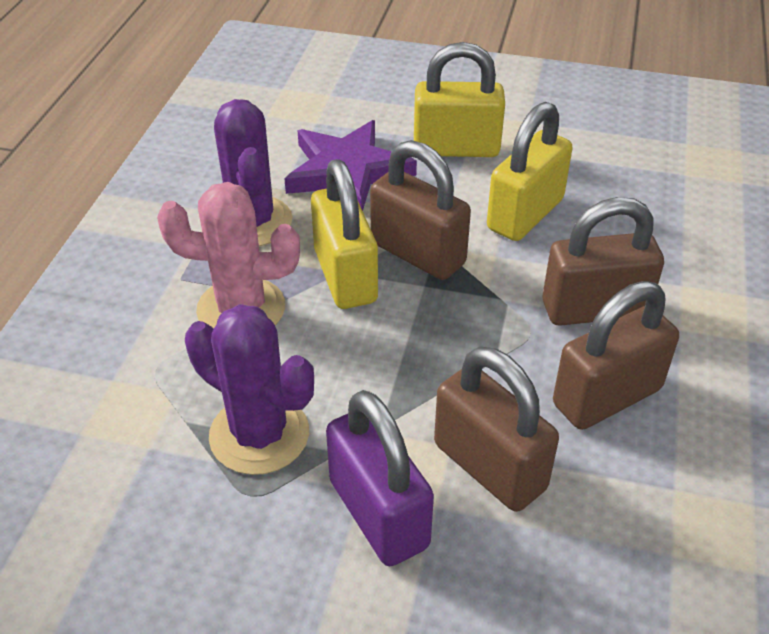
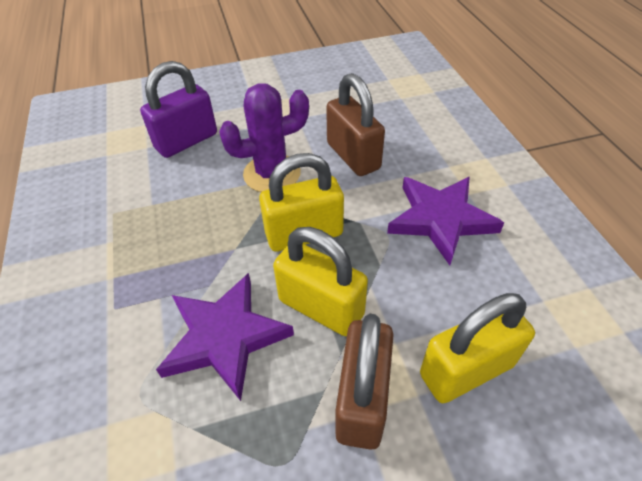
brown padlock: [370,140,471,280] [434,347,559,512] [543,197,664,326] [553,281,679,430] = 4 -> [326,73,385,176] [335,314,394,450] = 2
pink cactus: [157,182,300,329] = 1 -> none = 0
purple cactus: [185,304,314,475] [214,99,292,246] = 2 -> [219,83,309,192] = 1
purple star: [285,120,417,211] = 1 -> [156,273,294,401] [387,177,504,265] = 2

